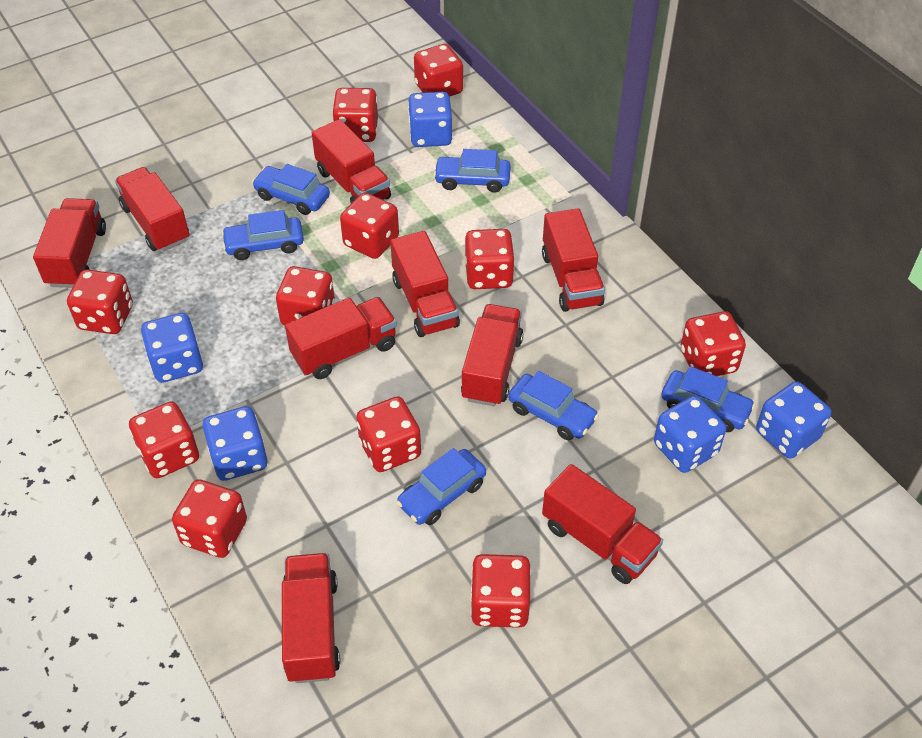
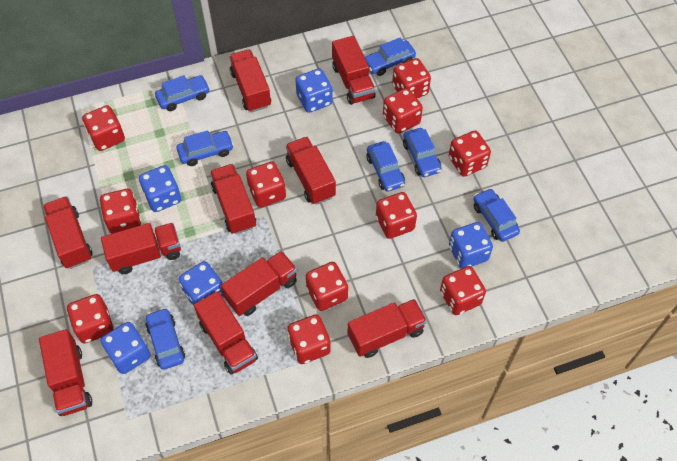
blue car: [221,210,304,260] [252,164,330,215] [396,448,486,525] [434,149,511,193] [508,371,599,440] [661,366,755,432] = 6 -> [145,308,185,370] [155,75,210,111] [176,130,234,166] [365,37,416,76] [366,141,405,192] [403,128,442,177] [473,188,520,242] = 7
red truck: [33,198,106,288] [115,167,189,252] [282,553,340,683] [285,297,397,379] [312,119,391,203] [390,231,460,337] [461,304,523,406] [542,208,605,312] [542,464,663,584] = 9 -> [39,329,92,416] [43,196,93,269] [101,223,181,274] [194,291,258,375] [210,164,256,234] [221,251,297,316] [229,49,271,112] [286,137,336,205] [332,36,376,105] [348,299,427,358] = 10

